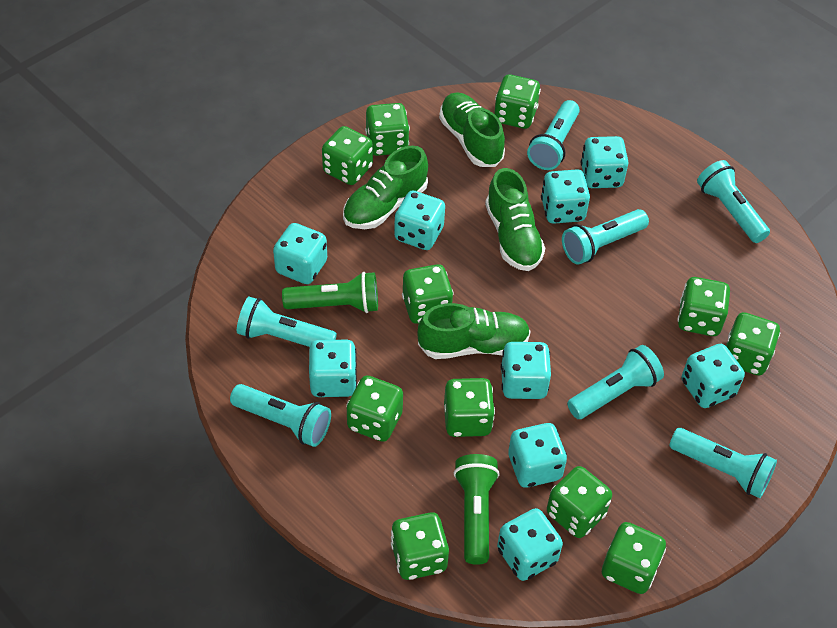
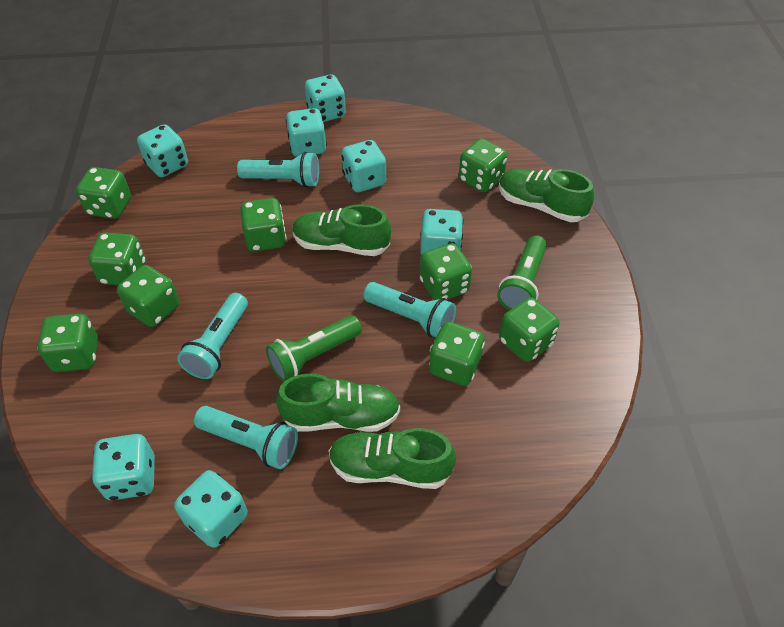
green dice: [322,126,373,185] [346,376,403,442] [365,103,410,156] [391,512,449,580] [402,264,454,324] [444,378,495,437] [494,74,541,129] [547,466,612,538] [602,522,666,594] [677,277,730,336] [726,312,780,375] = 11 -> [38,314,98,372] [76,167,131,219] [88,233,145,285] [117,265,179,327] [240,198,286,252] [420,243,472,300] [429,322,485,386] [459,138,507,193] [499,297,560,362] = 9
turquoise dice: [273,223,327,284] [309,340,357,397] [394,190,445,250] [497,508,563,581] [501,342,551,399] [508,423,567,488] [541,169,590,224] [581,136,629,188] [682,344,745,408] = 9 -> [92,434,155,500] [137,124,188,177] [174,470,248,548] [286,108,327,157] [305,75,346,122] [341,140,387,192] [420,209,464,255] = 7
turquoise flashlight: [230,384,331,447] [237,297,337,347] [527,100,580,170] [562,209,649,265] [567,345,664,419] [669,428,777,498] [697,160,770,243] = 7 -> [177,293,248,379] [194,406,298,469] [237,152,319,188] [363,282,456,337] = 4

